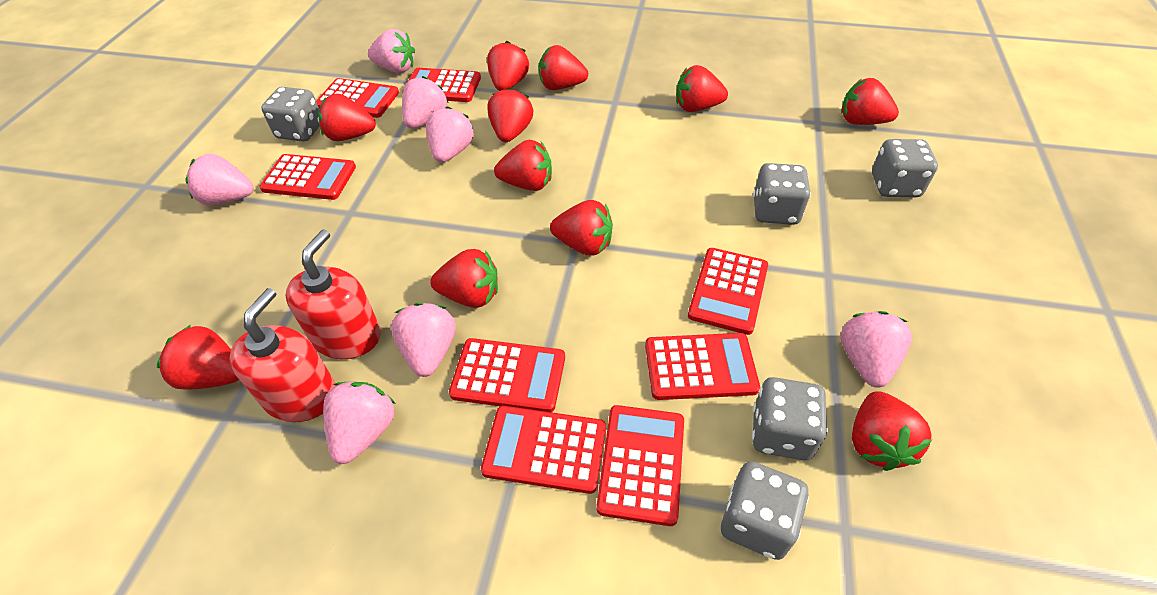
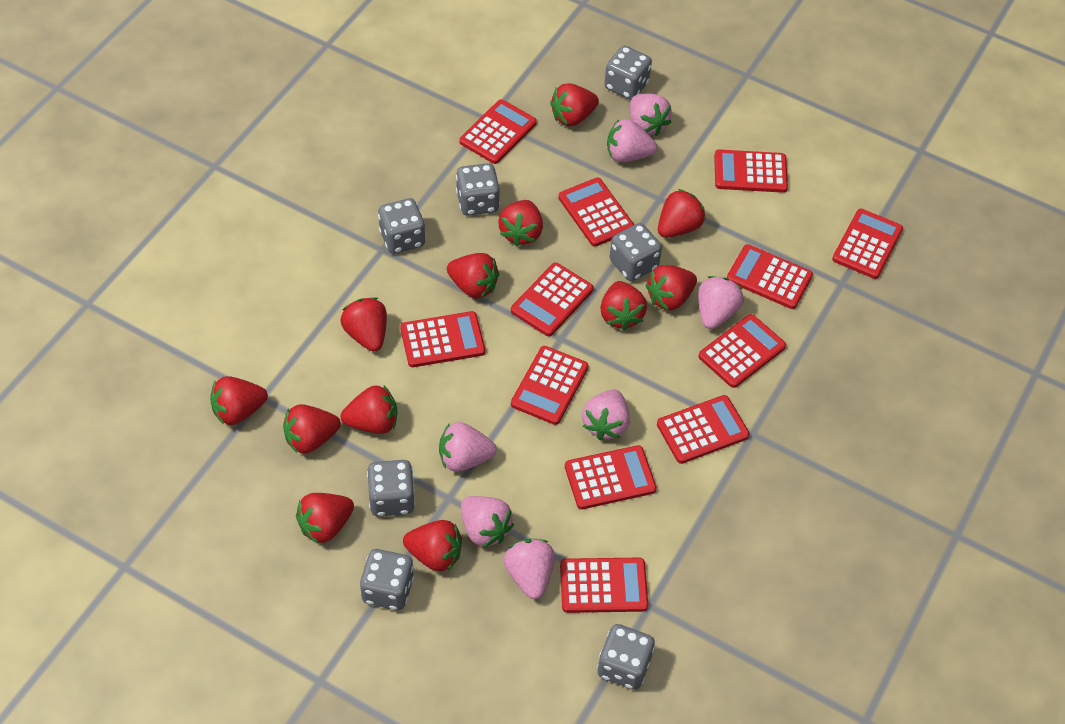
grey dice: [261,87,320,142] [721,461,809,560] [752,377,828,460] [753,163,811,225] [872,139,938,197] = 5 -> [360,549,414,610] [367,460,415,517] [378,198,425,254] [456,163,500,216] [597,624,655,690] [604,46,652,100] [610,223,662,281] = 7
red calculator: [259,154,356,200] [316,78,399,118] [402,68,481,102] [449,338,565,412] [481,406,606,494] [596,405,684,526] [645,333,760,400] [688,248,768,335] = 8 -> [400,311,485,367] [459,99,537,164] [511,263,593,336] [511,346,588,425] [558,178,634,247] [560,558,648,613] [565,445,657,509] [657,395,750,464] [698,314,786,388] [714,149,788,193] [727,244,813,309] [832,209,903,279] = 12
red soap dispenser: [229,288,336,422] [285,230,381,359] = 2 -> none = 0
red strawberry: [157,325,239,389] [318,93,376,141] [430,249,498,308] [487,41,529,91] [487,87,533,142] [494,140,552,191] [539,45,588,90] [550,200,613,255] [676,65,728,112] [841,78,899,125] [852,391,932,471] = 11 -> [210,376,268,425] [283,404,341,454] [296,493,354,544] [341,297,387,352] [341,386,397,434] [403,520,462,572] [447,253,499,299] [498,200,543,246] [550,83,599,126] [600,281,647,331] [646,265,697,310] [658,189,706,238] = 12

